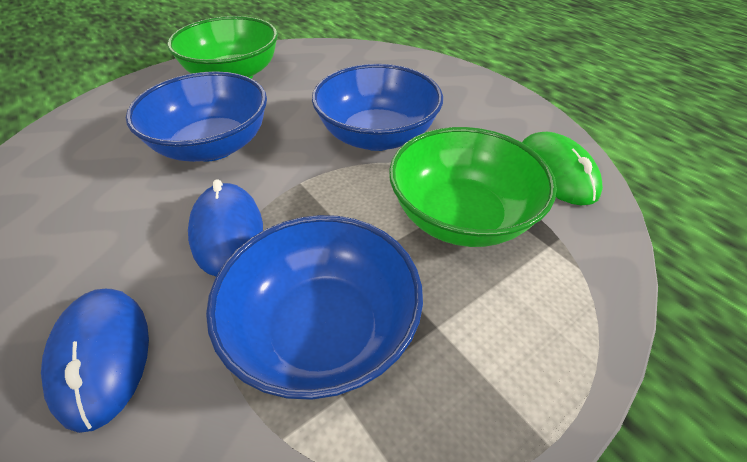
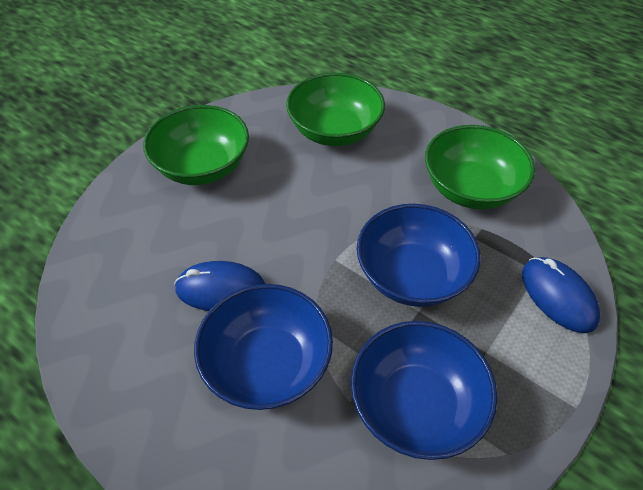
green bowl: [167,16,278,78] [389,127,557,247] = 2 -> [143,105,249,185] [286,73,385,146] [425,125,535,209] = 3
green mouse: [522,132,603,205] = 1 -> none = 0

